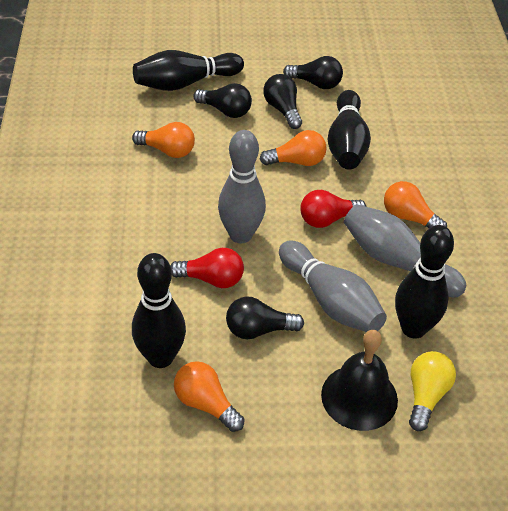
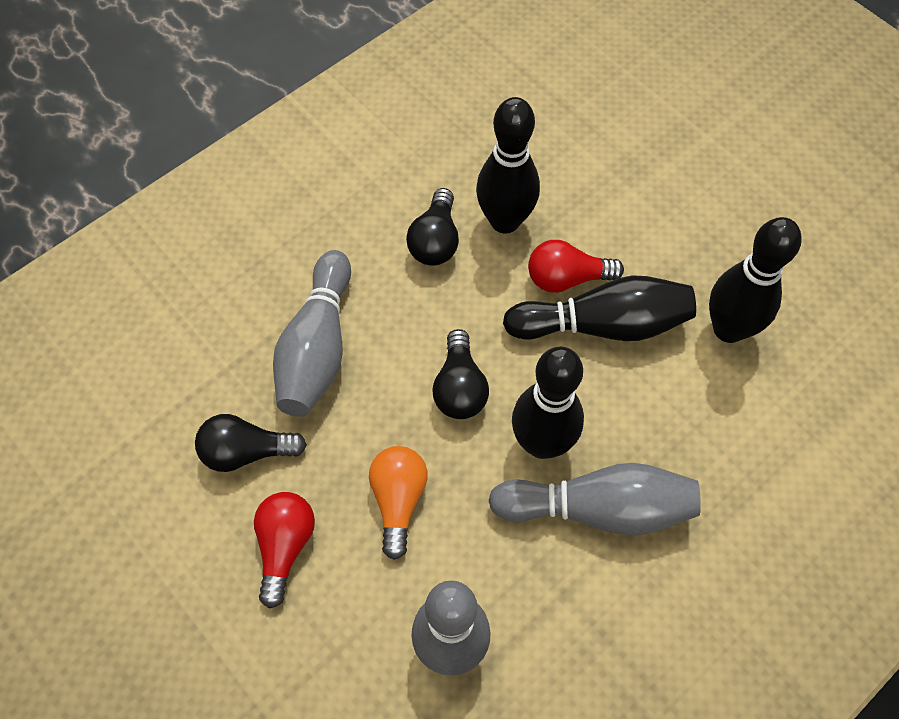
black bell: [321,330,398,431] = 1 -> none = 0
black light bulb: [193,83,252,118] [226,296,304,340] [263,74,302,129] [283,56,343,89] = 4 -> [195,414,307,472] [406,188,459,266] [432,329,489,419] = 3
orange light bulb: [132,122,195,158] [174,361,245,432] [259,130,327,166] [384,181,447,229] = 4 -> [369,446,428,560] = 1
yellow light bulb: [409,351,456,431] = 1 -> none = 0

